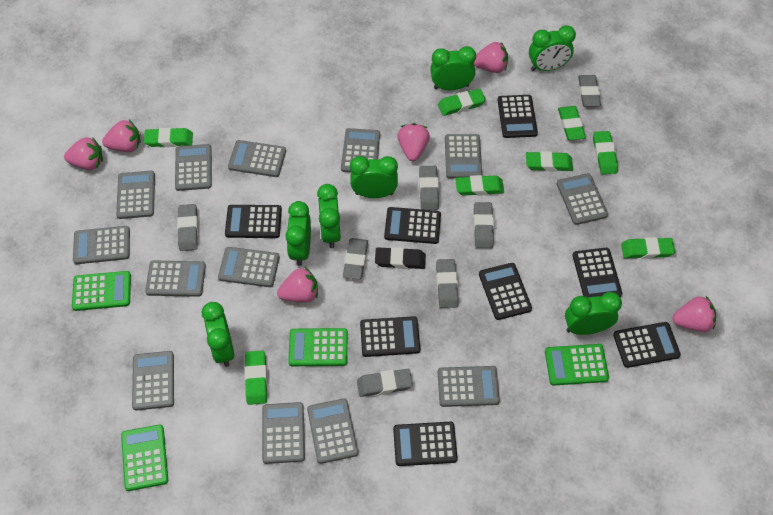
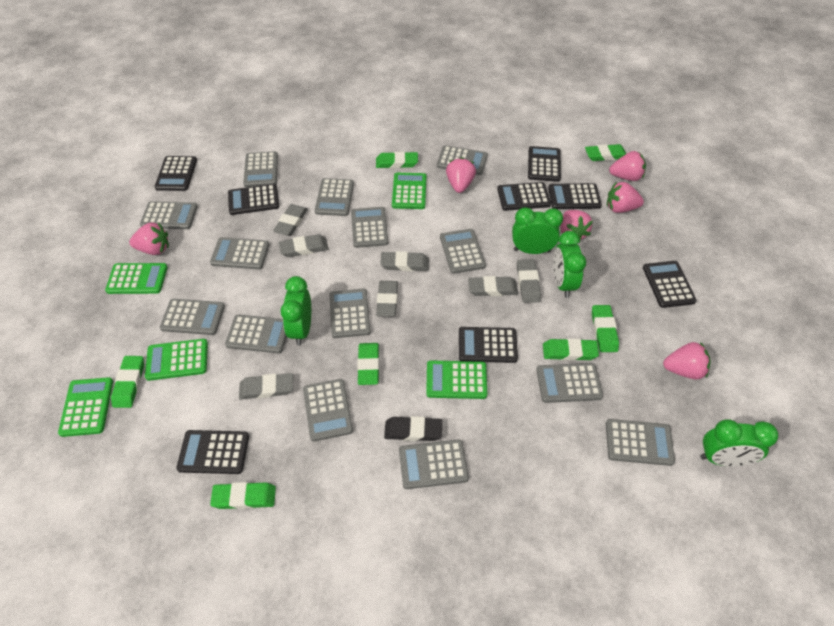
green calculator: [72,271,131,311] [121,424,168,491] [288,328,348,366] [545,344,609,386] = 4 -> [58,377,113,437] [105,263,168,294] [145,339,208,381] [392,173,426,209] [426,360,487,399] = 5
green clock: [202,302,234,367] [285,201,311,266] [317,184,341,248] [350,156,398,198] [430,46,476,90] [529,25,576,71] [565,292,622,335] = 7 -> [281,276,311,346] [512,207,563,254] [553,231,586,298] [700,419,778,467] = 4
green eraser: [144,128,193,147] [245,350,267,405] [438,89,486,116] [455,175,504,196] [526,151,573,172] [558,106,586,140] [593,131,618,174] [621,237,675,259] = 8 -> [111,356,144,408] [210,482,276,509] [357,343,379,385] [376,152,418,168] [543,338,599,361] [585,144,626,161] [592,305,619,352] = 7
grey calculator: [73,226,130,264] [116,171,155,219] [132,351,174,411] [145,261,206,297] [175,144,212,191] [218,247,280,287] [228,140,286,177] [262,402,305,464] [307,398,358,464] [341,128,380,172] [438,366,500,407] [445,134,482,179] [557,173,608,225] = 13 -> [140,201,198,229] [160,299,225,335] [210,237,269,269] [225,315,287,353] [243,151,278,187] [303,379,353,441] [315,178,354,216] [329,289,371,338] [351,207,389,248] [399,439,469,489] [437,145,488,175] [440,229,486,274] [536,363,603,403] [606,419,675,466] = 14

